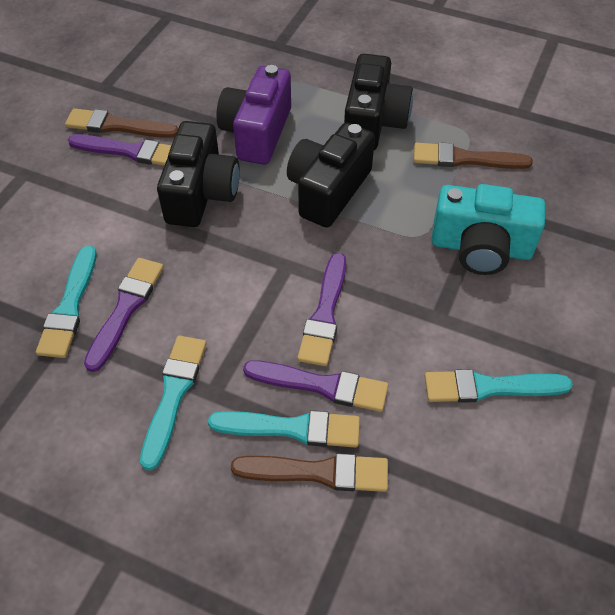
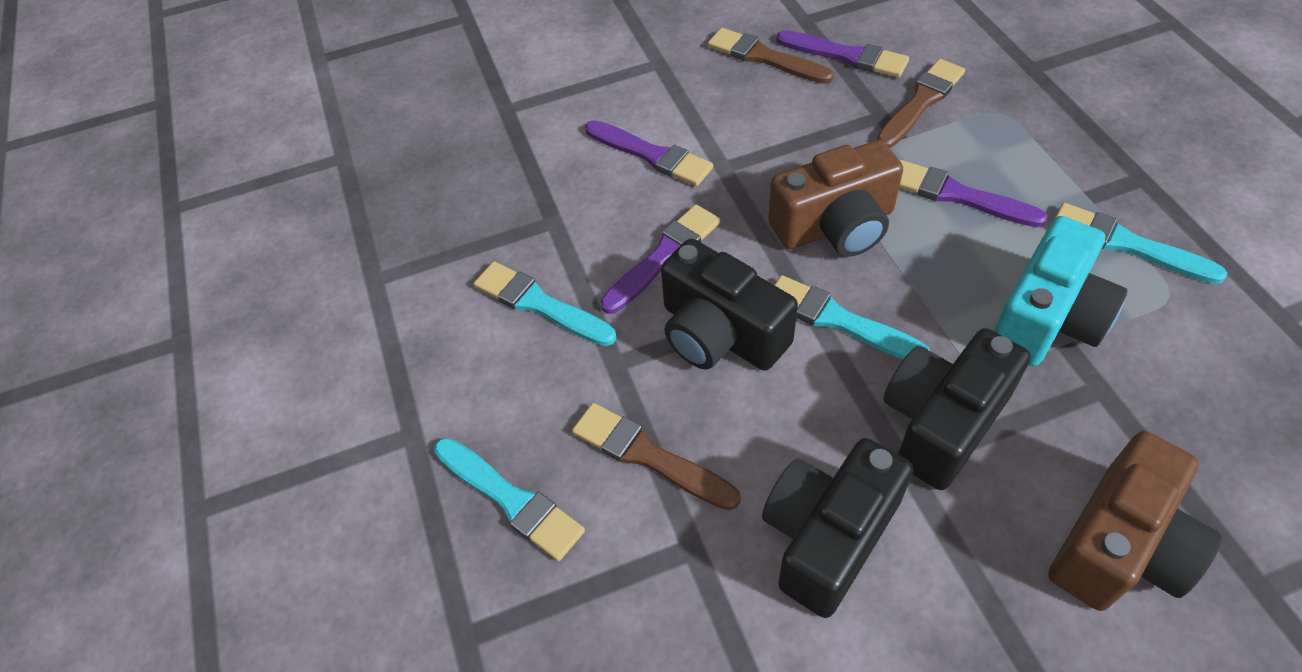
brown camera: none = 0 -> [768,140,903,257] [1048,431,1222,611] = 2
purple camera: [216,65,291,165] = 1 -> none = 0

